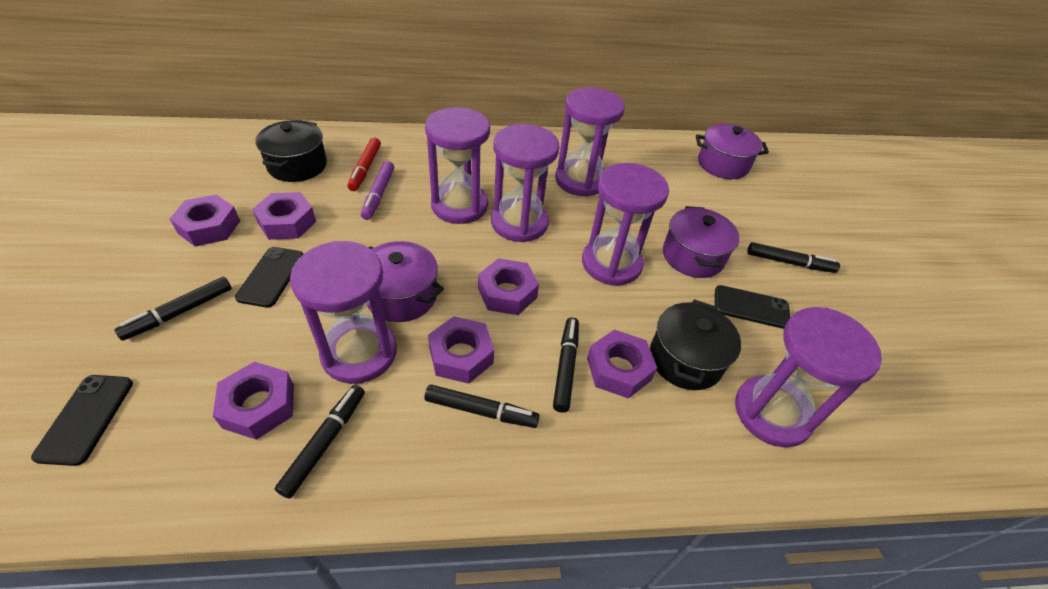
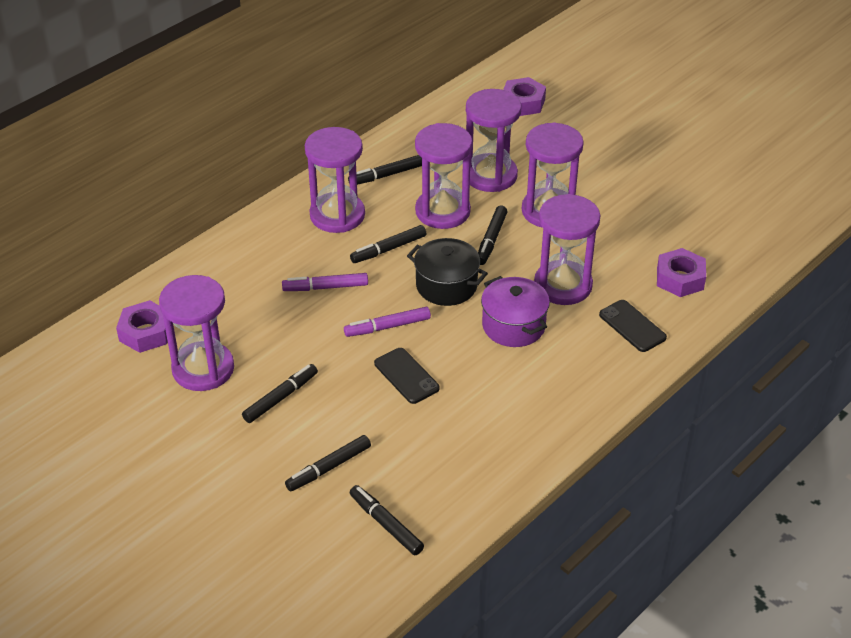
black marker: [114,277,232,341] [275,385,365,499] [424,385,540,428] [553,317,579,413] [747,242,840,273] = 5 -> [242,364,318,423] [285,435,371,491] [348,155,422,185] [350,225,426,263] [350,485,424,555] [478,206,507,265] = 6
black phone: [31,375,133,466] [235,247,303,308] [715,285,790,329] = 3 -> [374,348,440,404] [599,300,667,352] = 2
black pot: [256,120,327,182] [650,299,741,390] = 2 -> [407,238,488,306] = 1
purple marker: [361,161,394,220] = 1 -> [282,273,368,291] [344,307,431,337] = 2
purple nut: [170,195,240,247] [213,362,294,440] [252,192,316,240] [428,316,494,384] [478,258,539,315] [587,330,657,399] = 6 -> [116,300,168,353] [503,77,546,116] [657,248,706,297] = 3
purple pot: [367,241,444,322] [663,206,740,278] [696,124,769,179] = 3 -> [481,276,550,347] = 1
red marker: [347,138,381,191] = 1 -> none = 0

